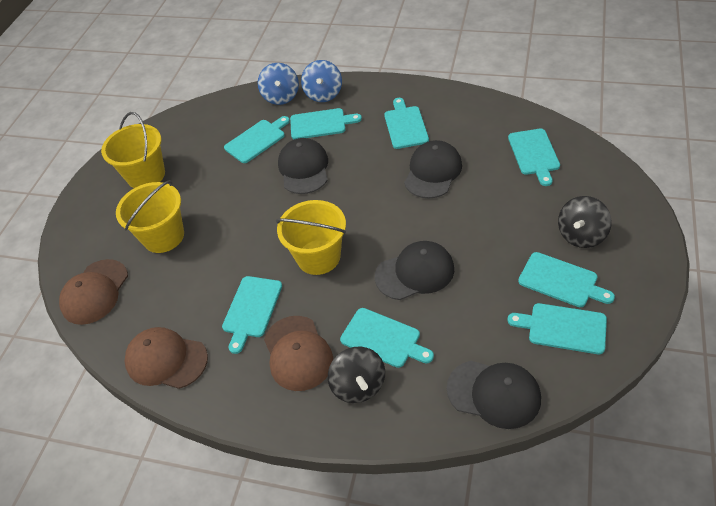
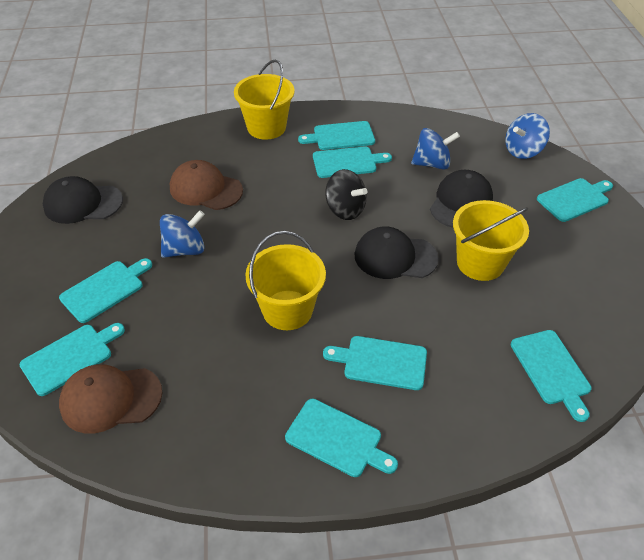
black cap: [278,138,328,194] [375,241,454,300] [404,140,462,199] [447,361,541,429] = 4 -> [43,176,123,224] [355,227,439,279] [430,170,493,228] = 3
black spinning top: [328,346,385,403] [558,196,612,248] = 2 -> [325,169,367,220] = 1
blue spinning top: [258,63,299,105] [301,60,342,102] = 2 -> [160,210,205,258] [411,128,460,170] [505,113,550,159] = 3
brown cap: [59,259,128,325] [125,327,208,389] [264,316,333,391] = 3 -> [59,364,162,434] [170,160,243,210] = 2

